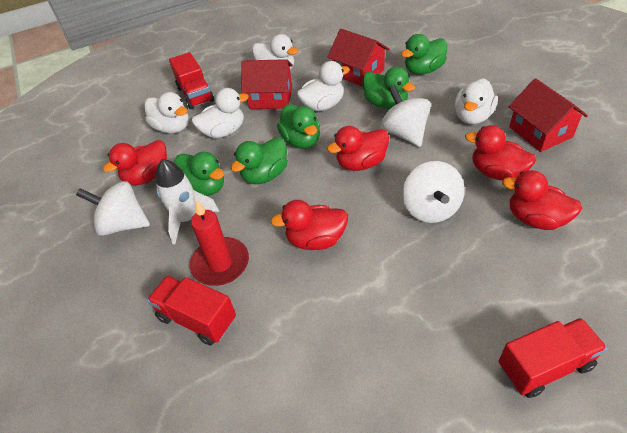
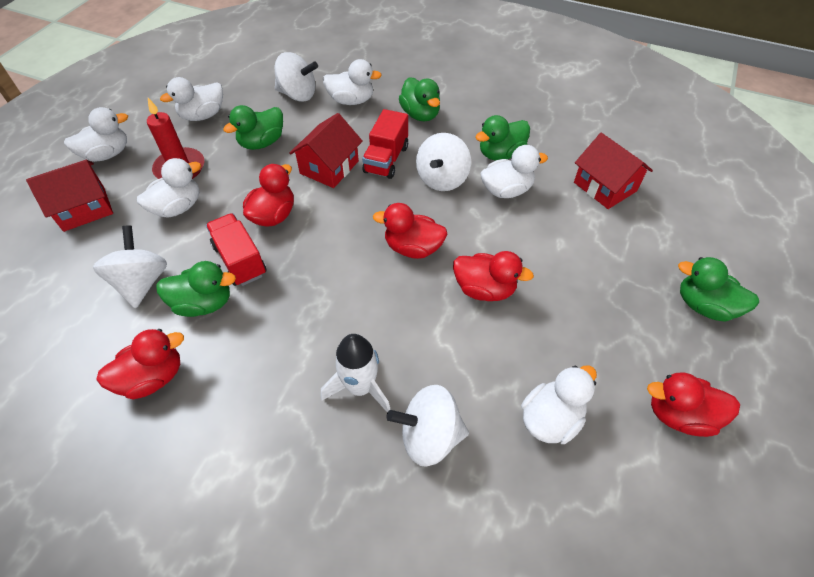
red truck: [147,276,236,345] [169,52,214,109] [499,318,607,398] = 3 -> [206,213,267,286] [362,109,408,179] = 2
white duck: [145,92,189,134] [192,88,249,138] [252,34,298,70] [297,61,350,111] [455,78,498,124] = 5 -> [64,107,128,162] [137,158,201,218] [160,77,223,121] [323,59,382,105] [480,145,548,198] [521,365,597,444] = 6
white spinning top: [76,181,150,236] [380,84,431,147] [403,161,465,223] = 3 -> [93,226,167,308] [275,52,318,102] [387,385,469,467] [416,133,471,191] = 4

